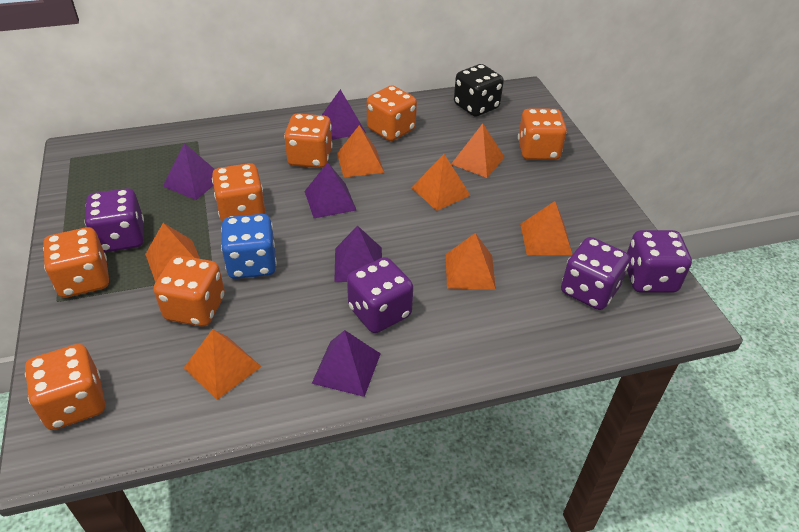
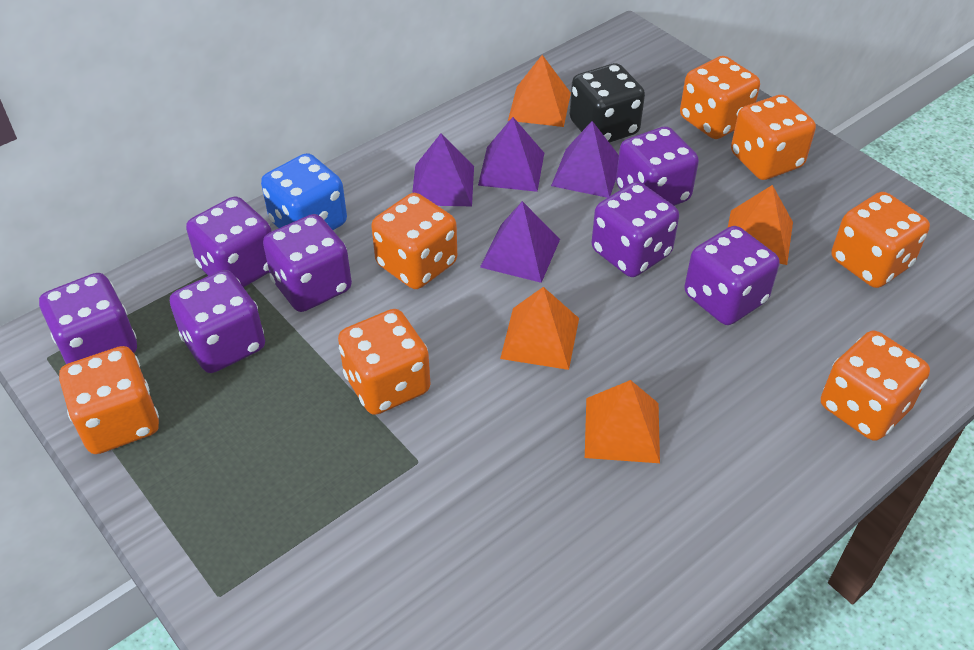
orange pyramid: [145,223,200,283] [184,329,262,400] [337,125,384,178] [412,154,471,211] [446,233,496,290] [451,123,505,178] [520,201,573,255] = 7 -> [500,287,579,370] [508,55,571,127] [585,380,660,463] [728,185,793,265] = 4
purple dice: [84,188,144,253] [347,257,413,333] [561,237,630,310] [627,230,692,293] = 4 -> [39,273,137,364] [170,270,265,373] [186,196,272,288] [263,214,352,312] [591,182,679,277] [616,126,699,206] [684,226,780,325] = 7
purple pyramid: [163,143,215,200] [304,162,356,218] [312,330,381,397] [322,89,366,140] [334,226,382,282] = 5 -> [412,134,474,206] [478,117,544,192] [480,201,560,283] [551,121,619,198] = 4

